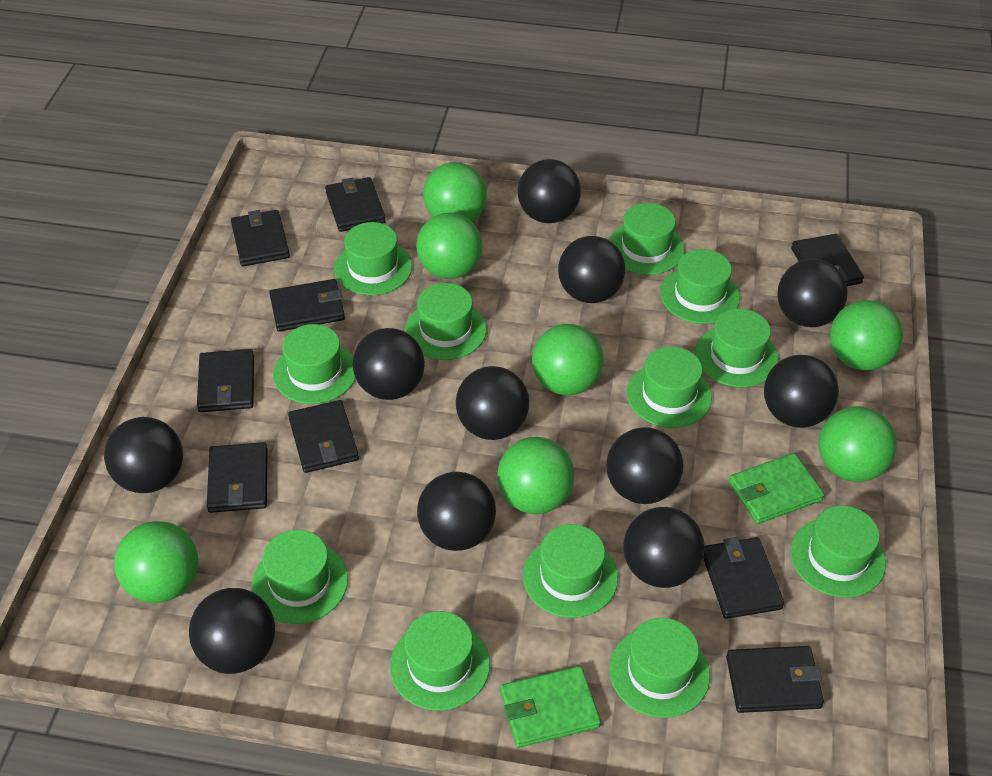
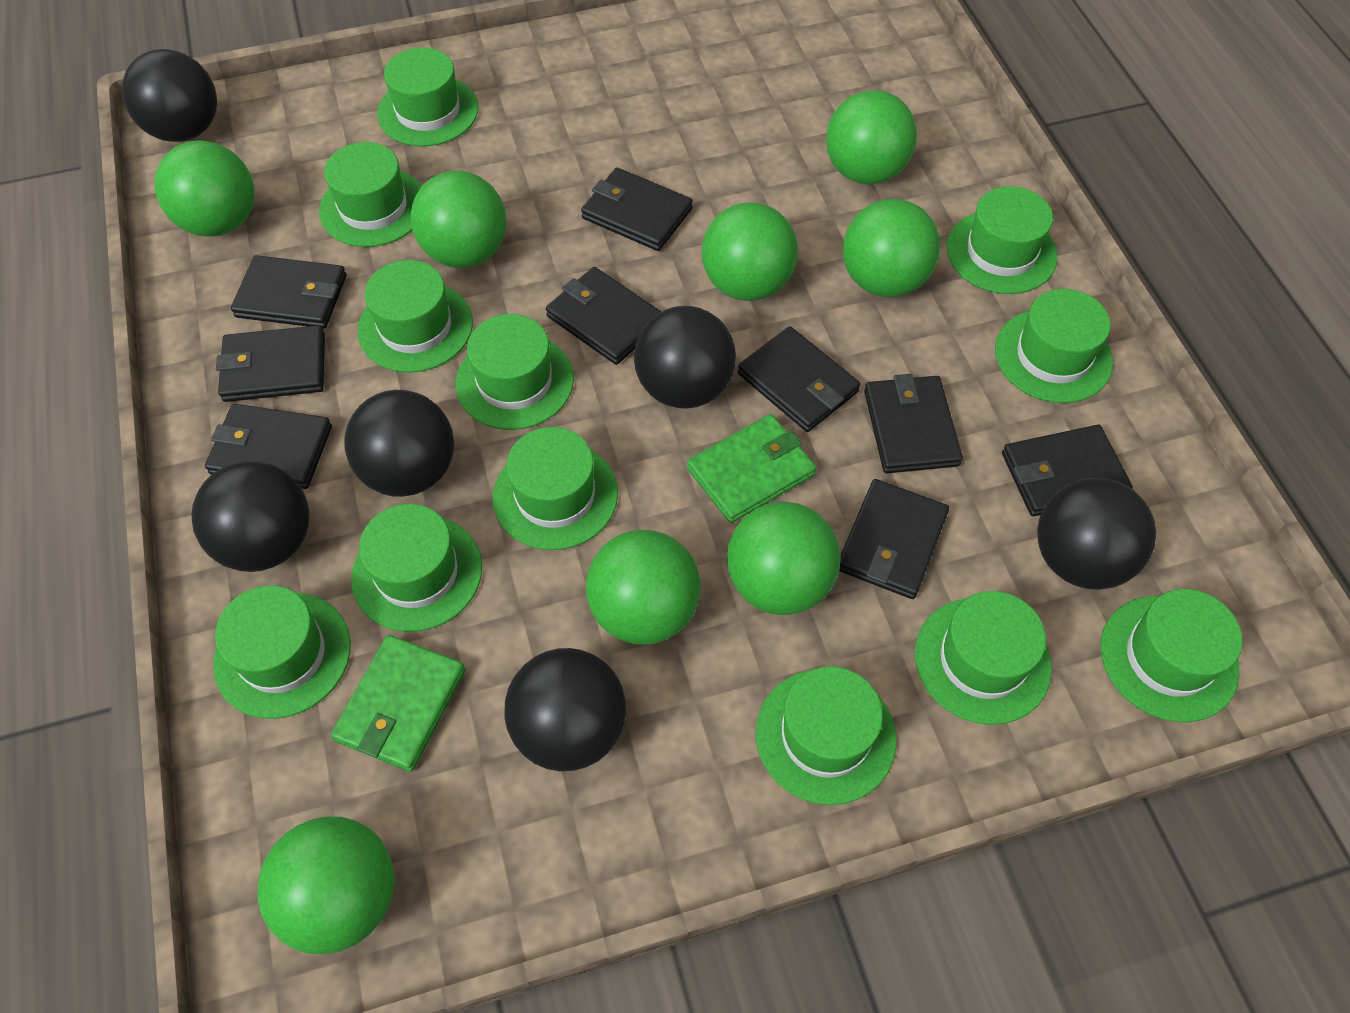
black ball: [104,417,183,493] [189,588,275,674] [352,328,425,400] [417,472,496,551] [456,366,529,440] [518,159,581,223] [558,236,625,303] [606,427,683,504] [623,507,705,588] [764,355,839,428] [777,259,847,327] = 11 -> [122,49,217,142] [191,461,309,572] [344,390,454,497] [504,648,626,771] [634,306,736,409] [1037,478,1156,590] = 6
green ball: [114,521,198,603] [416,213,482,279] [423,162,487,222] [497,437,574,514] [532,324,604,395] [819,406,897,482] [830,300,903,370] = 7 -> [155,141,254,237] [258,816,395,954] [411,171,506,268] [586,530,701,645] [702,202,798,301] [727,502,841,615] [826,90,917,184] [843,199,940,297] = 8

